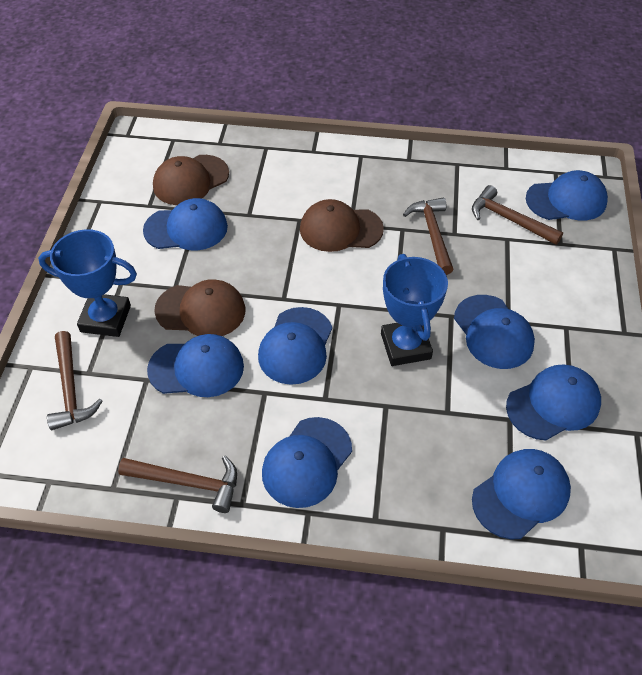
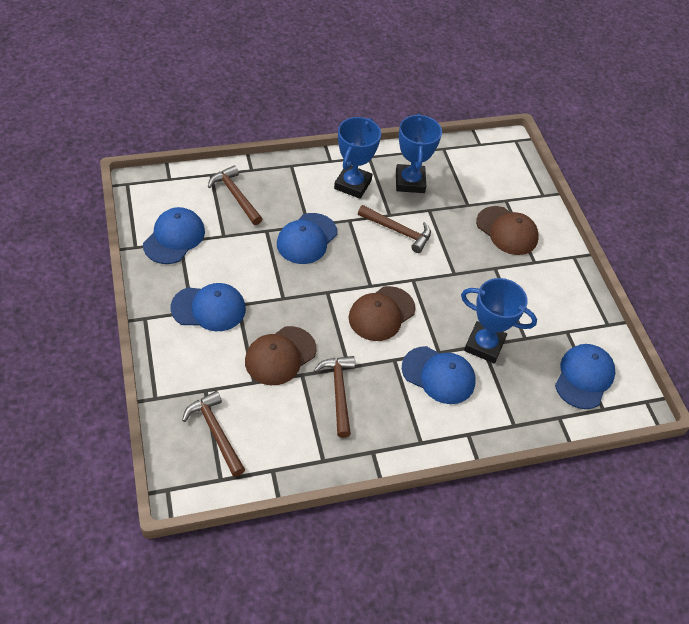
blue cap: [143,198,228,250] [147,334,244,397] [258,307,332,385] [262,417,352,508] [454,295,535,369] [472,449,571,539] [506,364,601,441] [526,170,608,221] = 8 -> [143,207,205,264] [171,283,246,331] [277,213,337,264] [402,346,476,404] [555,344,615,409] = 5
blue trophy: [38,229,137,337] [381,254,448,366] = 2 -> [334,117,381,199] [396,114,442,193] [461,278,537,363] = 3

